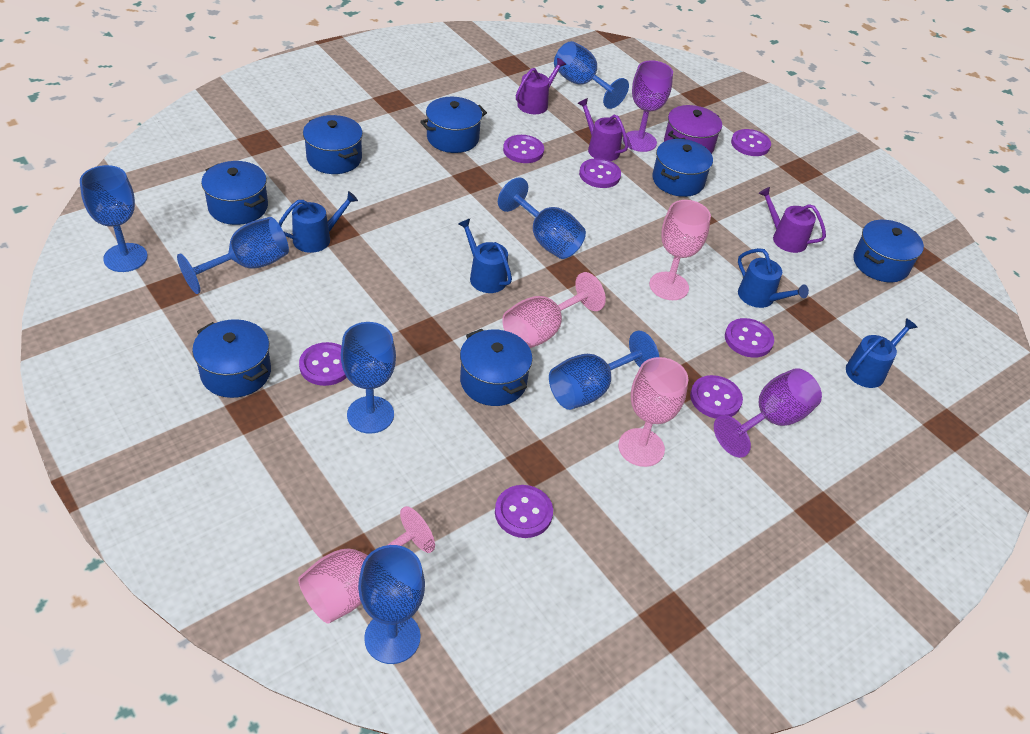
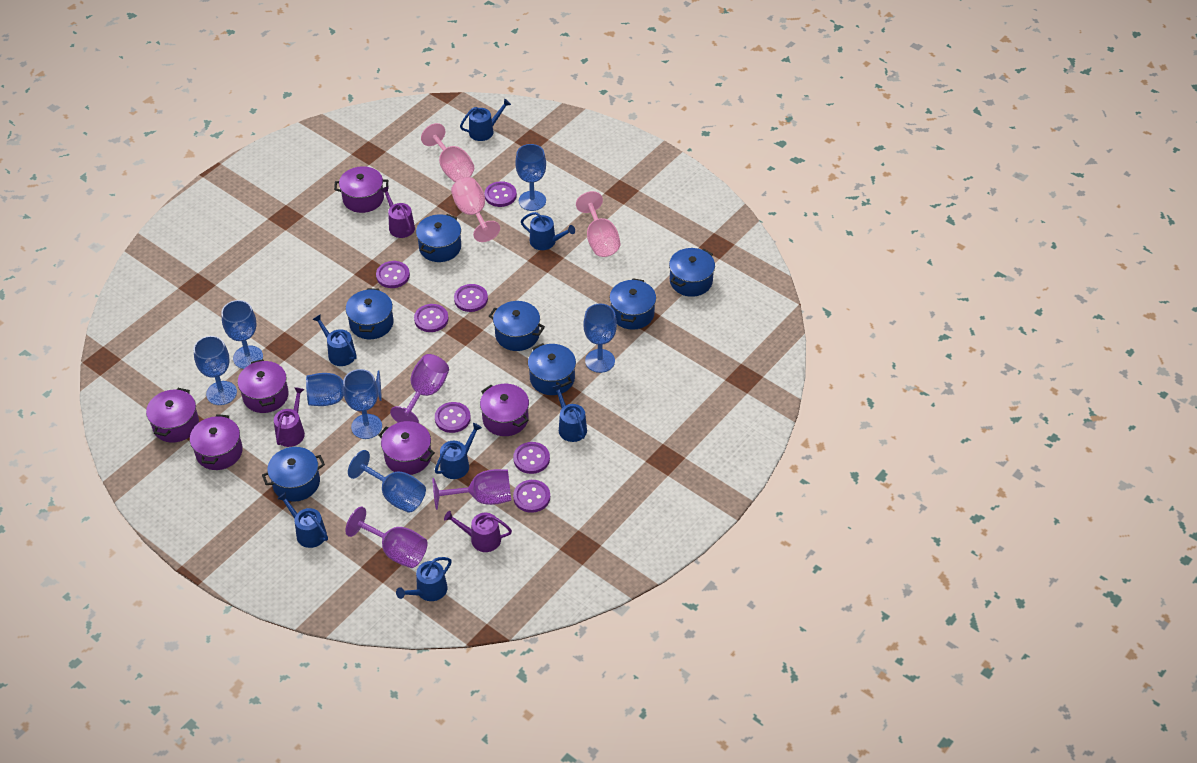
blue watering can: [278,191,358,253] [458,219,512,293] [738,248,809,308] [846,318,917,388] = 4 -> [277,492,328,548] [312,314,357,366] [396,557,452,601] [435,423,482,479] [460,99,511,141] [521,212,575,250] [552,384,587,442] = 7
pink goblet: [298,506,435,624] [502,272,606,348] [618,357,688,467] [649,200,711,300] = 4 -> [421,123,474,182] [451,177,500,242] [576,191,620,257] = 3
purple goblet: [623,60,673,152] [714,368,822,458] = 2 -> [345,507,428,568] [390,354,449,423] [432,469,511,510] = 3
purple pot: [664,105,722,154] = 1 -> [146,388,199,443] [190,414,243,470] [238,359,289,413] [334,166,388,213] [378,421,435,475] [480,384,529,436] = 6

